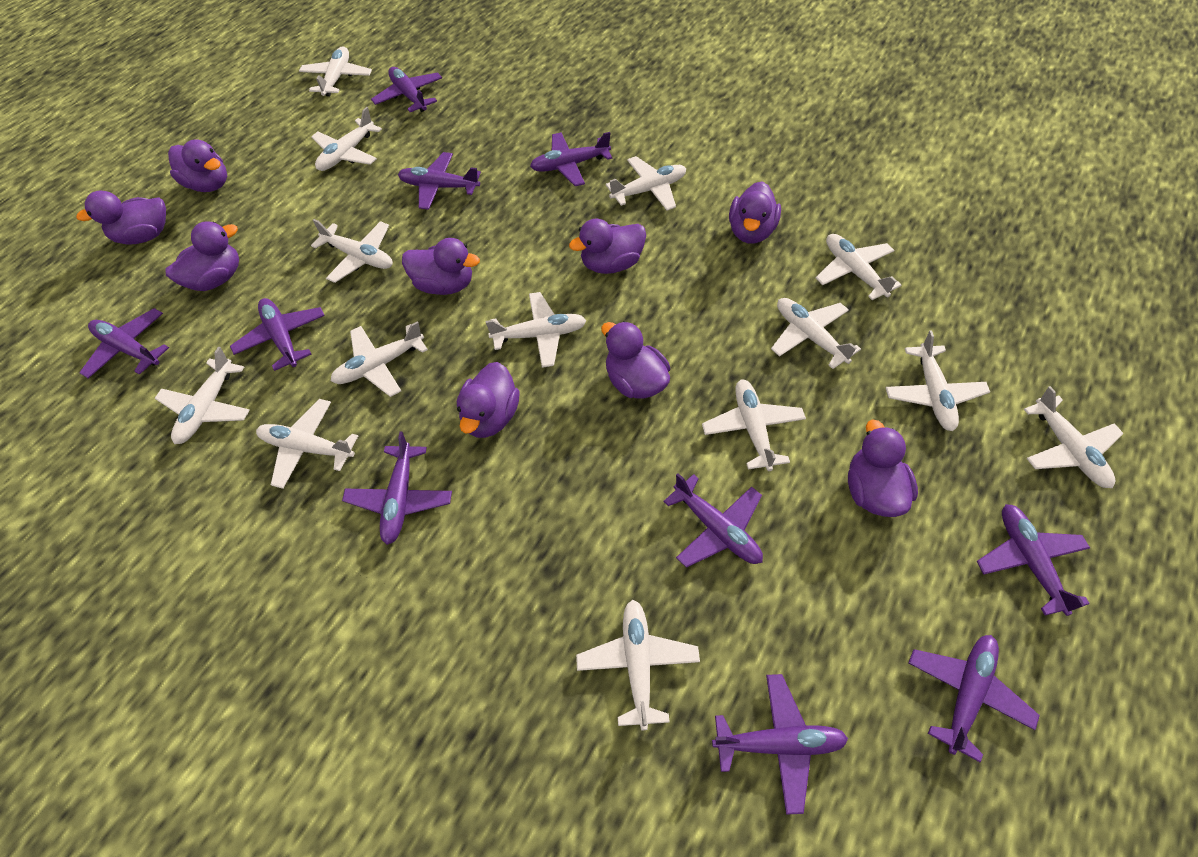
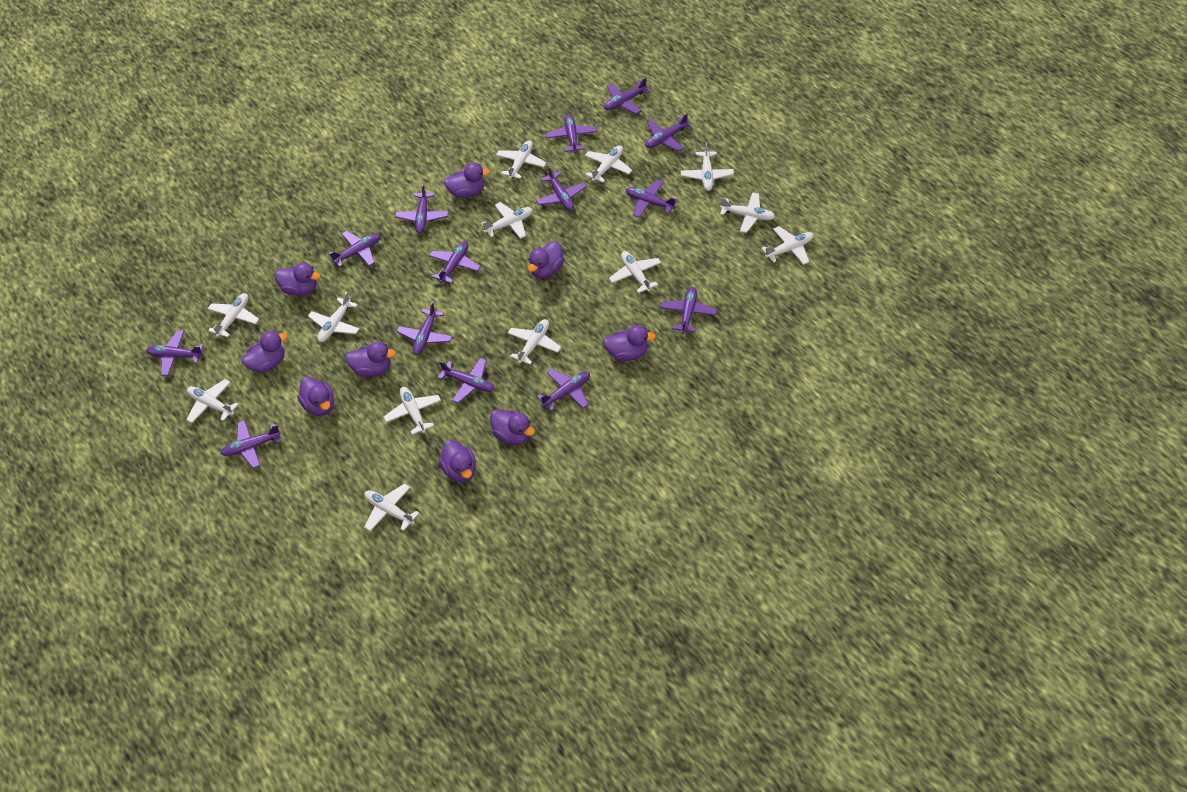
purple plane: [79,308,169,378] [230,298,325,371] [342,431,452,545] [371,67,442,112] [398,152,481,210] [530,132,612,186] [663,473,763,568] [712,674,848,815] [908,635,1040,762] [977,504,1090,616] = 10 -> [146,330,204,376] [221,420,281,469] [328,231,380,267] [395,184,449,233] [397,302,453,355] [429,241,481,284] [438,358,494,403] [536,166,587,211] [537,369,590,411] [546,114,597,153] [604,78,651,114] [626,180,678,218] [645,114,692,151] [660,287,717,333] = 14
white plane: [155,347,250,444] [256,399,358,489] [299,46,372,97] [311,107,382,171] [311,219,393,283] [331,321,428,397] [485,292,587,368] [576,600,700,730] [606,156,686,211] [702,380,806,471] [771,298,861,369] [816,234,901,300] [886,331,990,431] [1024,386,1124,488] = 14 -> [186,379,239,423] [207,293,259,337] [308,291,360,342] [364,483,419,531] [384,387,441,435] [481,202,533,239] [496,140,546,179] [508,319,561,365] [585,145,632,183] [609,251,661,293] [681,142,734,191] [720,192,775,233] [761,226,814,265] = 13

